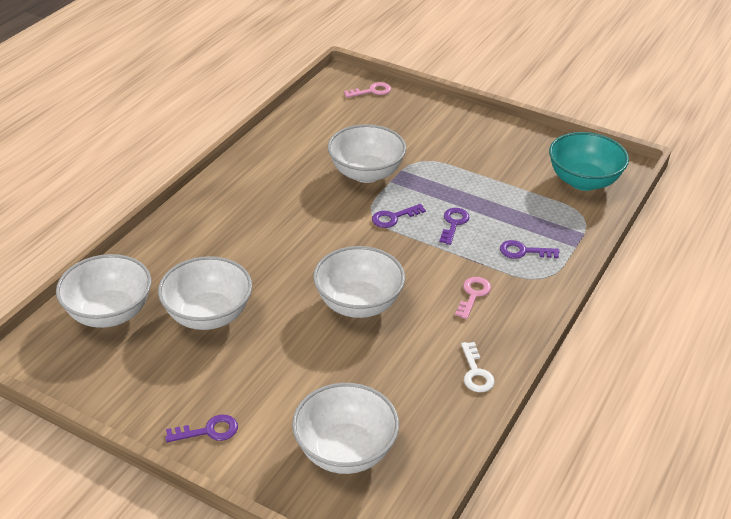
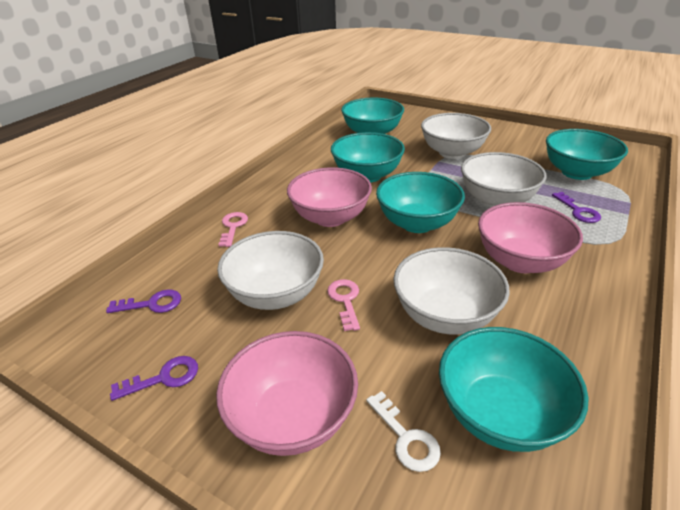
pink bowl: none = 0 -> [216,331,358,456] [287,167,372,227] [478,202,583,273] = 3
purple key: [165,414,238,442] [372,204,426,228] [439,208,470,245] [500,240,560,259] = 4 -> [106,289,181,313] [110,356,198,401] [552,192,601,223] = 3
turquoise bowl: [549,132,629,191] = 1 -> [331,132,405,183] [341,98,404,134] [376,172,465,233] [439,327,589,452] [546,129,628,180] = 5
white bowl: [56,254,151,328] [158,256,252,330] [292,383,399,474] [313,246,405,318] [328,124,406,183] = 5 -> [217,231,324,310] [393,247,510,335] [421,113,491,159] [461,152,546,207] = 4

